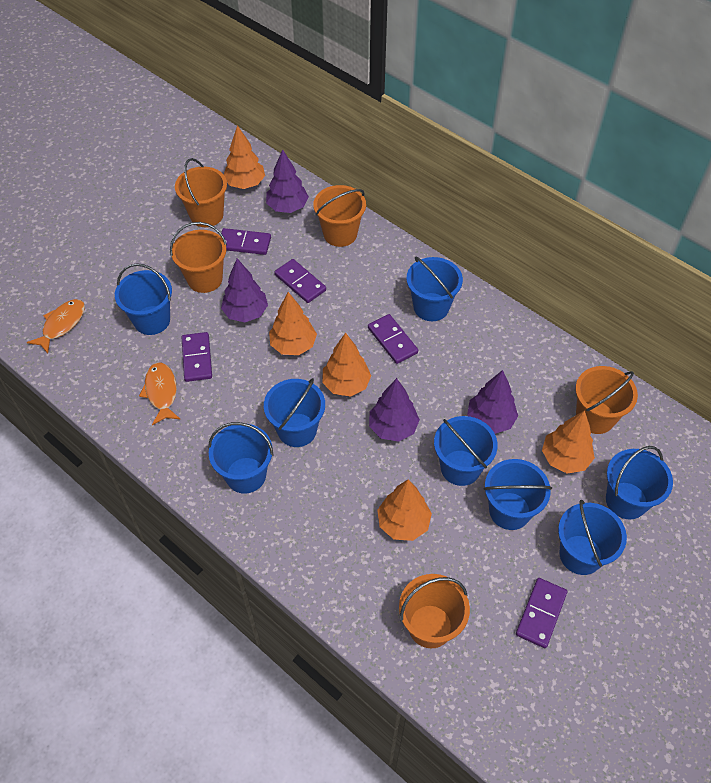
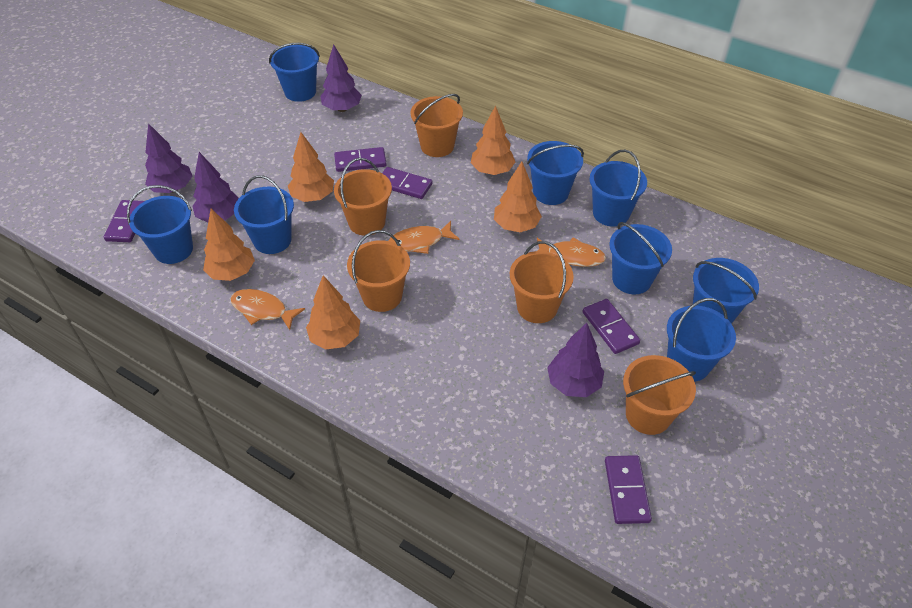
orange fish: [27,299,85,354] [139,362,180,425] = 2 -> [230,289,305,330] [388,221,460,254] [537,237,606,267] = 3

